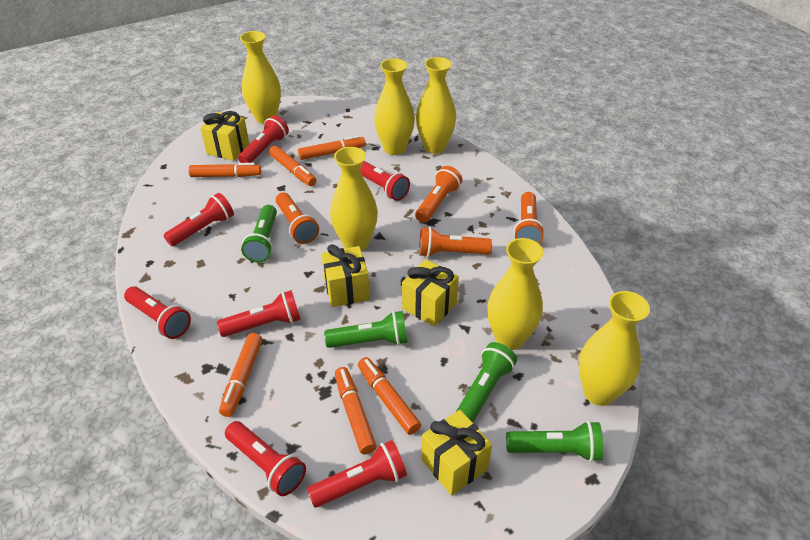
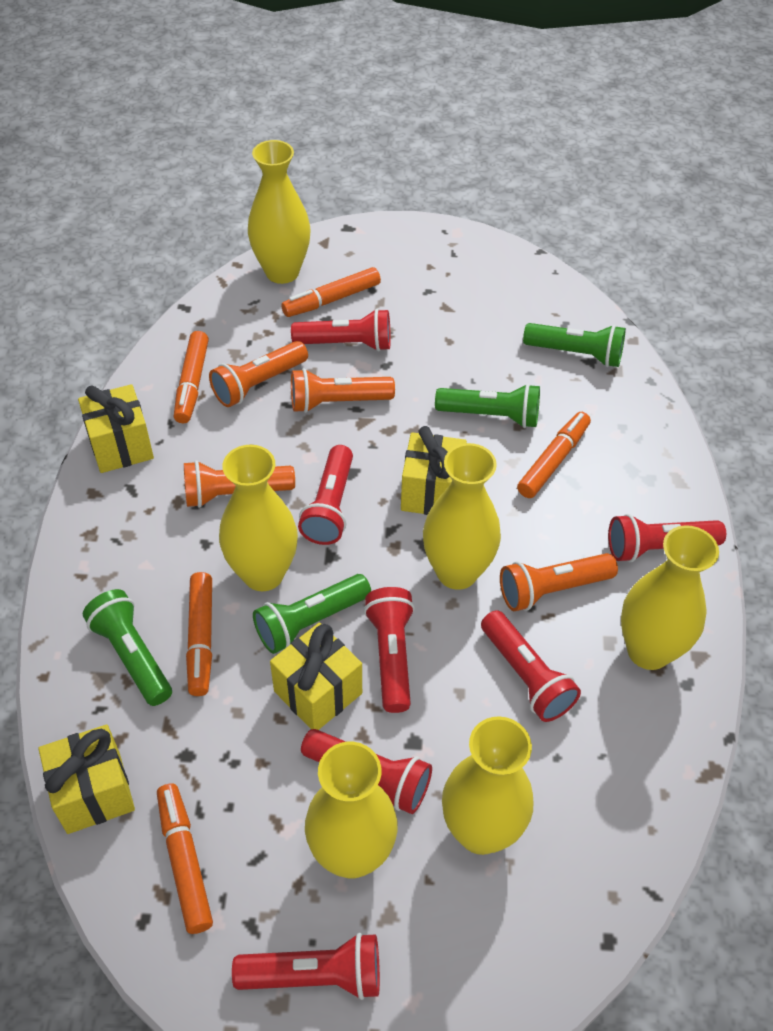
orange marker: [188,163,261,177] [219,333,262,417] [269,146,317,186] [298,135,366,160] [335,367,377,455] [358,357,421,435] = 6 -> [157,783,213,934] [174,331,209,423] [186,572,212,696] [281,267,381,317] [517,412,591,498] = 5

